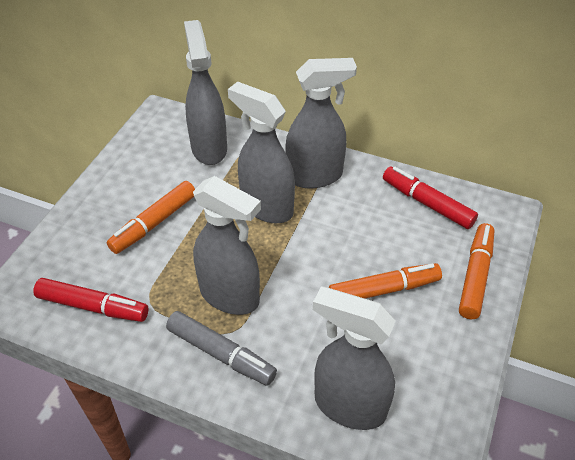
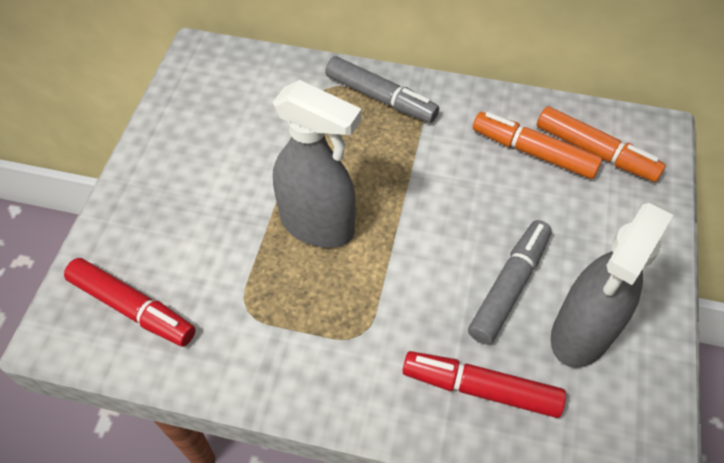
grey marker: [166,311,277,386] = 1 -> [325,56,439,123] [468,220,552,345] = 2
grey spray bottle: [184,20,227,165] [193,176,261,315] [228,82,295,223] [285,58,357,188] [313,287,396,430] = 5 -> [273,80,362,248] [551,201,674,368] = 2
orange marker: [107,181,195,254] [329,263,442,299] [459,223,494,319] = 3 -> [473,112,603,179] [537,106,666,182] = 2

